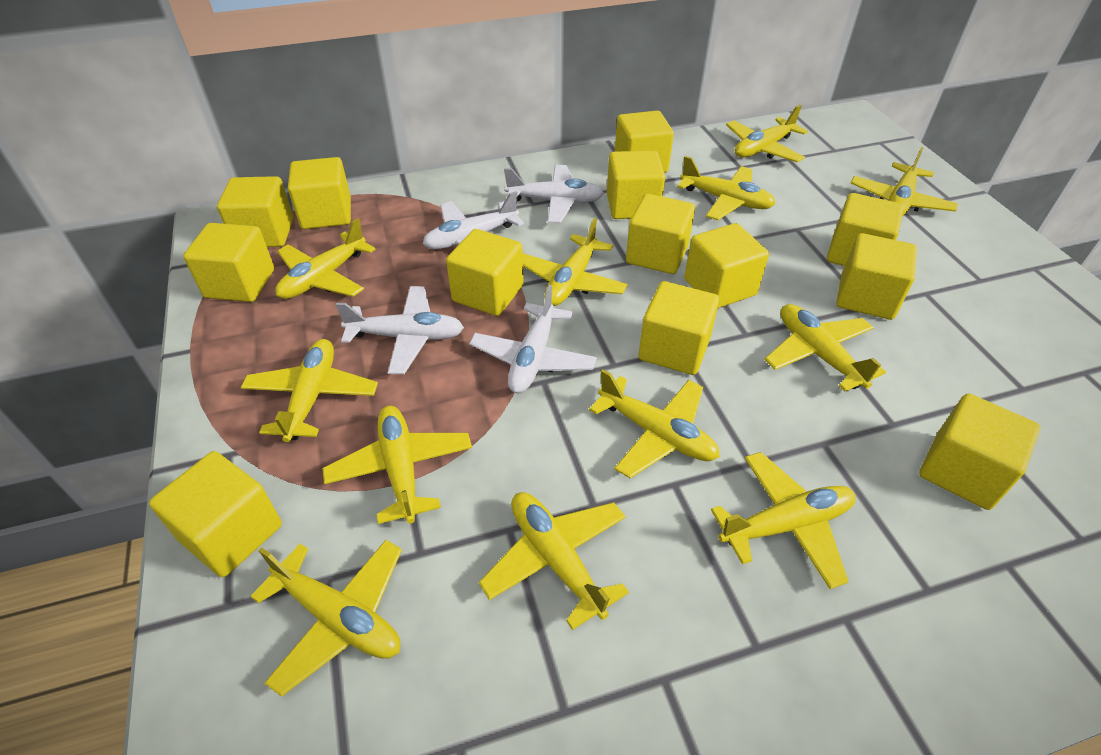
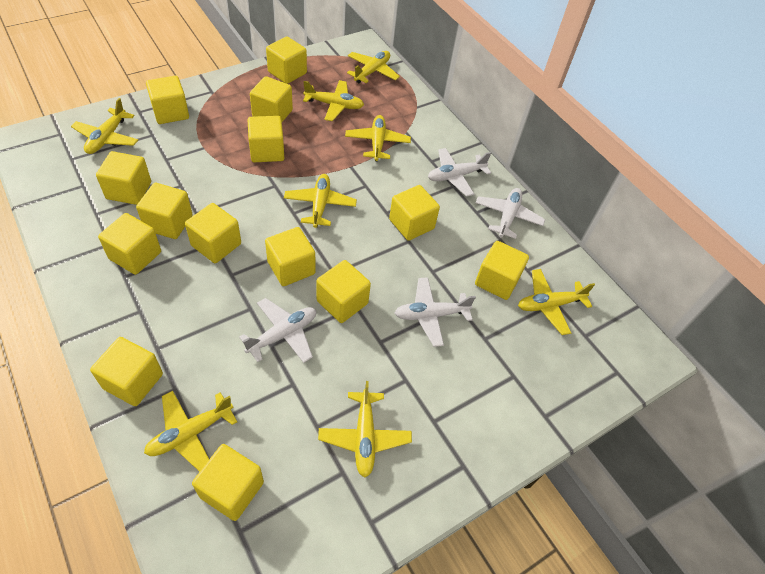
yellow cube: [149,451,282,577] [183,223,274,302] [217,176,294,247] [288,157,351,229] [446,229,524,316] [607,150,665,219] [615,111,674,173] [626,194,695,274] [639,281,719,375] [684,223,769,308] [827,193,904,266] [837,233,917,320] [919,394,1041,510] = 13 -> [90,337,163,406] [96,151,151,205] [98,213,161,275] [136,183,193,239] [146,76,189,124] [185,203,241,263] [192,444,264,521] [248,116,284,162] [250,76,293,122] [265,227,315,286] [266,37,307,84] [317,260,371,323] [389,185,440,241] [475,241,529,300] = 14
yellow plane: [241,339,378,442] [250,540,402,697] [275,218,376,299] [322,406,472,524] [479,492,629,630] [523,218,628,306] [589,369,720,478] [677,156,776,220] [711,452,856,589] [726,105,808,162] [764,304,886,391] [851,147,958,216] = 12 -> [71,98,138,154] [144,391,237,472] [284,174,357,228] [303,80,364,121] [318,381,412,478] [345,115,411,161] [347,51,400,83] [518,269,595,335] = 8

